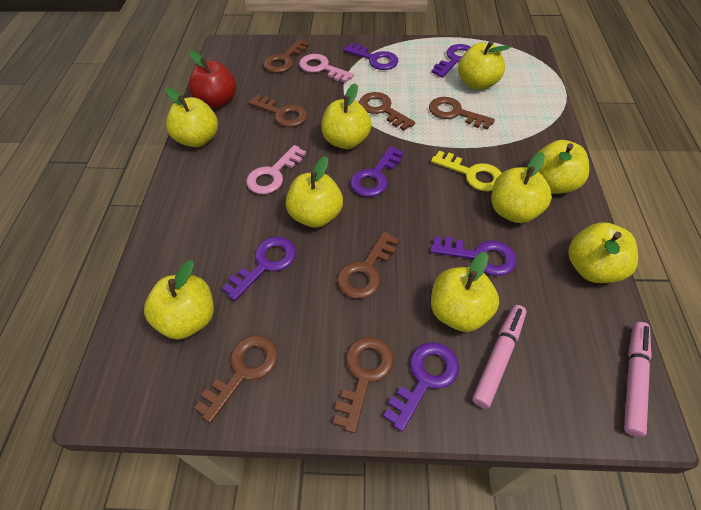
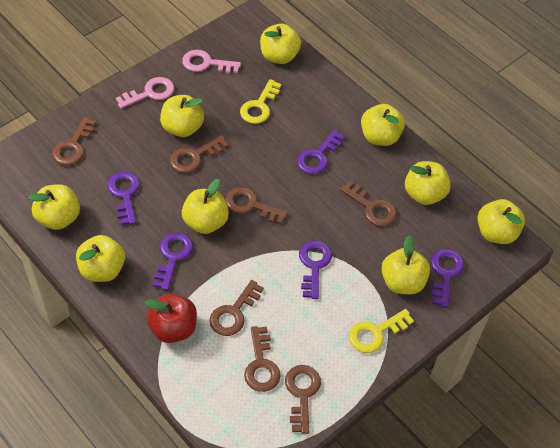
pink marker: [472,305,526,409] [624,322,652,437] = 2 -> none = 0
purple key: [222,237,296,301] [343,43,399,70] [350,146,404,197] [383,342,459,432] [430,236,517,276] [431,44,471,78] = 6 -> [107,172,140,225] [153,233,193,290] [297,130,345,174] [299,240,332,299] [431,249,464,308] = 5
yellow key: [431,151,502,191] = 1 -> [240,79,281,124] [349,309,414,353] = 2

